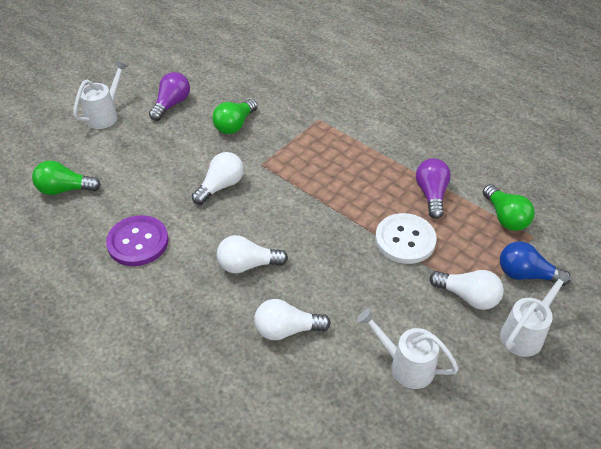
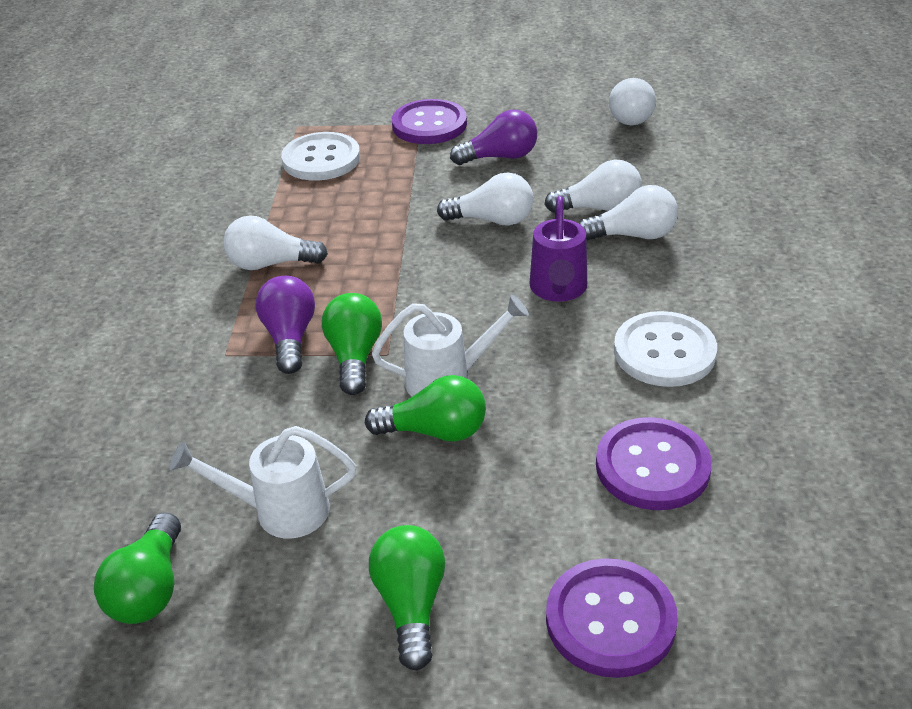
blue light bulb: [500,241,571,286] = 1 -> none = 0
green light bulb: [32,160,101,195] [212,99,257,134] [483,184,535,231] = 3 -> [94,512,181,624] [322,293,382,395] [365,375,486,442] [369,525,445,670] = 4
purple button: [106,215,169,266] = 1 -> [392,99,467,144] [546,558,678,678] [596,417,712,510] = 3
purple watering can: none = 0 -> [529,196,587,302] = 1
white button: [375,213,437,264] = 1 -> [281,132,360,181] [614,311,717,387] = 2
white light bulb: [192,152,244,205] [217,235,288,274] [254,299,331,340] [429,270,504,310] = 4 -> [223,215,328,270] [437,173,533,226] [544,160,642,213] [579,185,678,241] [609,78,656,125] = 5
white watering can: [73,61,128,129] [357,308,459,389] [500,269,573,357] = 3 -> [170,426,356,538] [372,295,529,397] = 2

